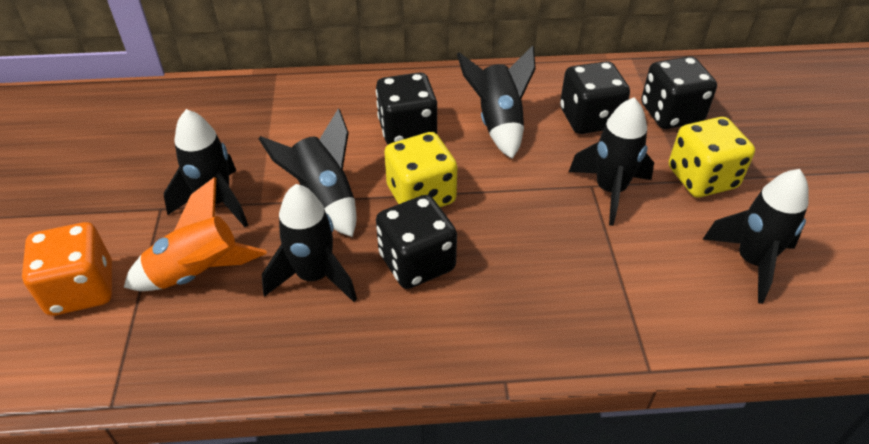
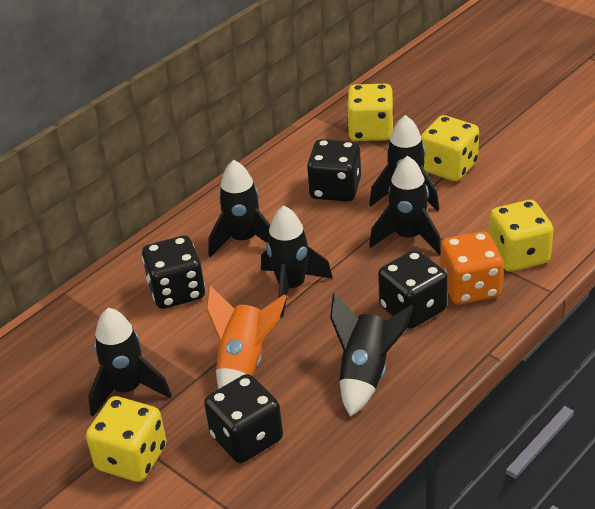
yellow dice: [384,132,457,207] [669,117,755,197] = 2 -> [86,396,167,482] [347,84,394,141] [421,115,479,181] [489,200,553,272] = 4

